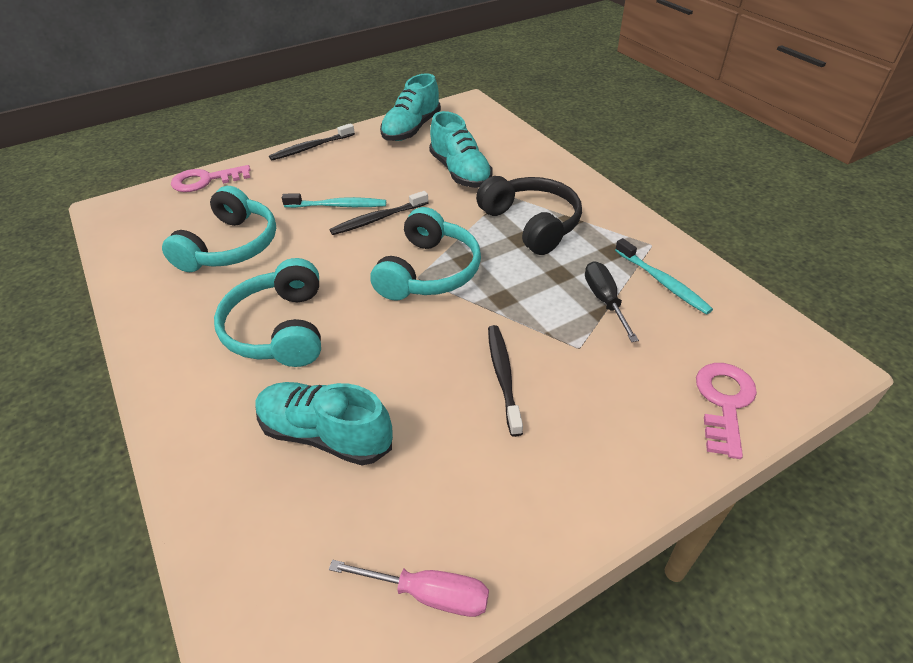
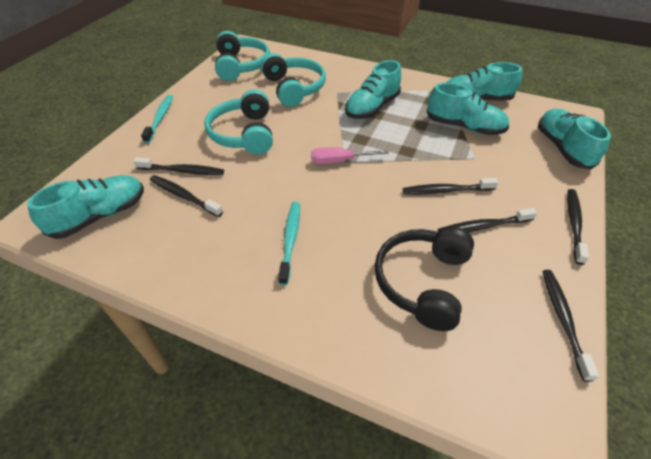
black screwdriver: [585,261,639,342] = 1 -> none = 0
black toothbrush: [269,123,355,161] [329,191,428,235] [488,325,523,437] = 3 -> [133,157,224,175] [150,175,223,217] [403,178,498,194] [438,208,537,232] [542,270,599,382] [567,189,589,265] = 6
pink key: [171,165,251,192] [696,363,757,459] = 2 -> none = 0
turquoise shoe: [255,382,393,465] [380,73,441,141] [429,111,493,188] = 3 -> [27,175,144,239] [345,60,401,119] [426,83,509,135] [446,62,522,101] [538,109,611,170] = 5

